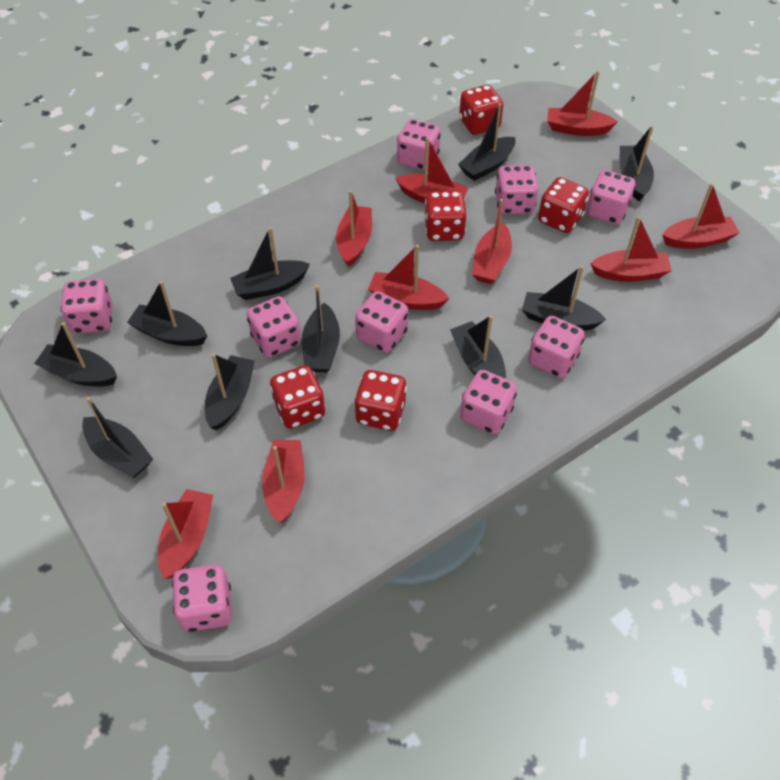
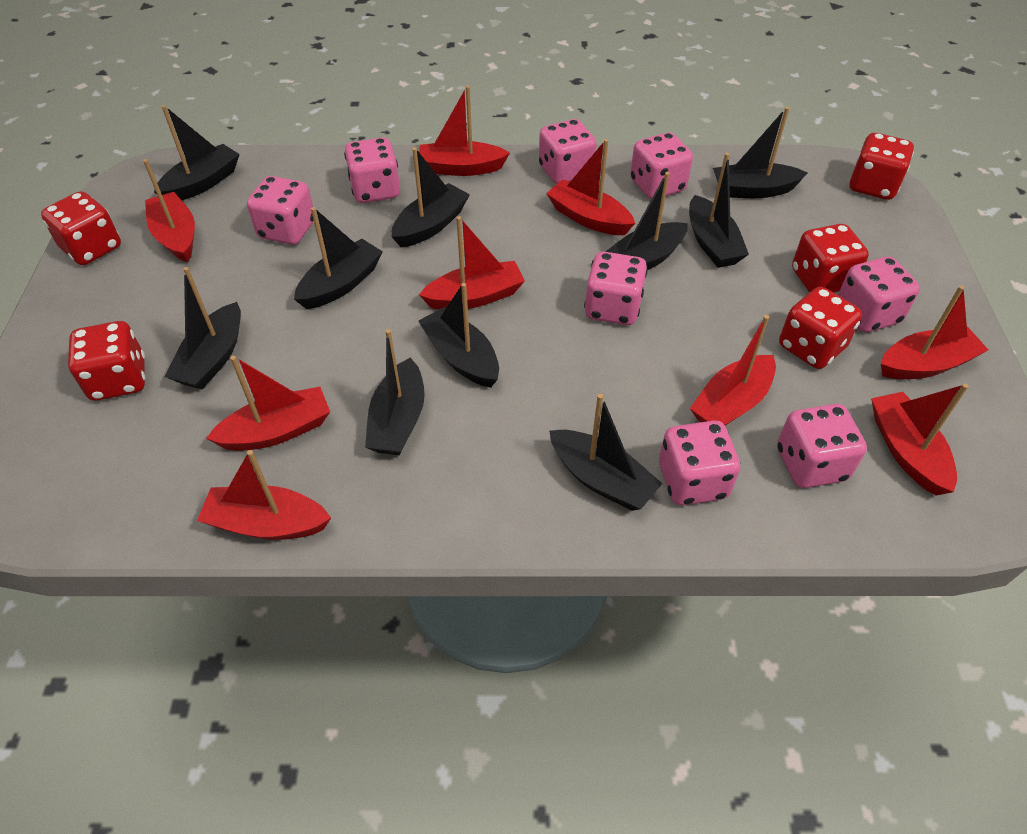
pink dice: [61,279,113,334] [172,564,232,632] [247,296,301,358] [355,291,408,353] [397,119,440,171] [460,370,517,434] [495,165,538,215] [528,316,585,378] [587,170,636,224] = 9 -> [247,176,314,245] [344,138,400,203] [539,119,596,184] [584,252,648,325] [630,132,693,199] [659,421,740,505] [777,404,867,488] [838,256,920,332] = 8

